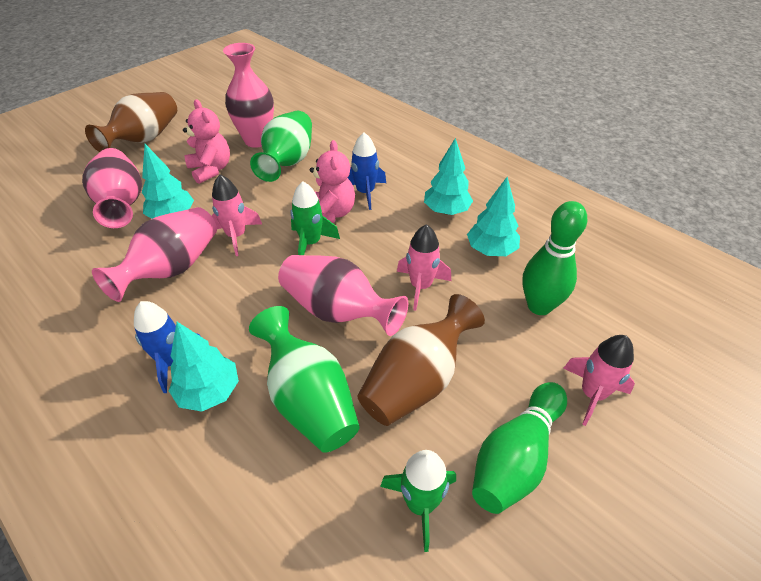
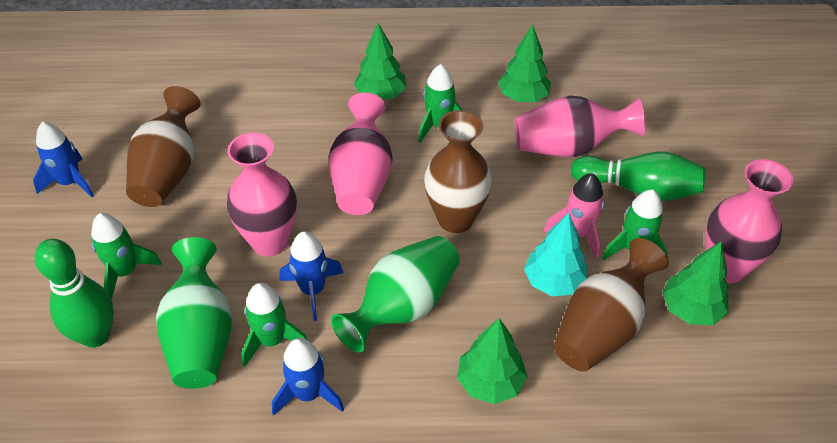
blue rocket: [134,301,200,393] [348,133,386,210] = 2 -> [33,122,94,197] [272,338,344,415] [280,231,343,321] = 3
brown vase: [85,92,177,152] [357,294,485,426] = 2 -> [126,86,200,207] [424,110,492,233] [553,238,669,372] = 3
green rocket: [290,181,340,255] [380,450,456,552] = 2 -> [91,213,162,300] [241,283,307,367] [418,64,463,143] [602,189,668,260] = 4
green tree: none = 0 -> [354,23,406,100] [457,318,527,404] [498,25,551,102] [662,242,729,325] = 4
pink rocket: [212,174,262,256] [397,224,451,311] [563,335,635,426] = 3 -> [543,173,604,258] = 1
pink teddy bear: [183,99,230,184] [310,140,355,223] = 2 -> none = 0
turquoise tree: [142,144,194,219] [169,322,239,412] [424,138,473,215] [467,177,520,256] = 4 -> [524,213,588,297] = 1

